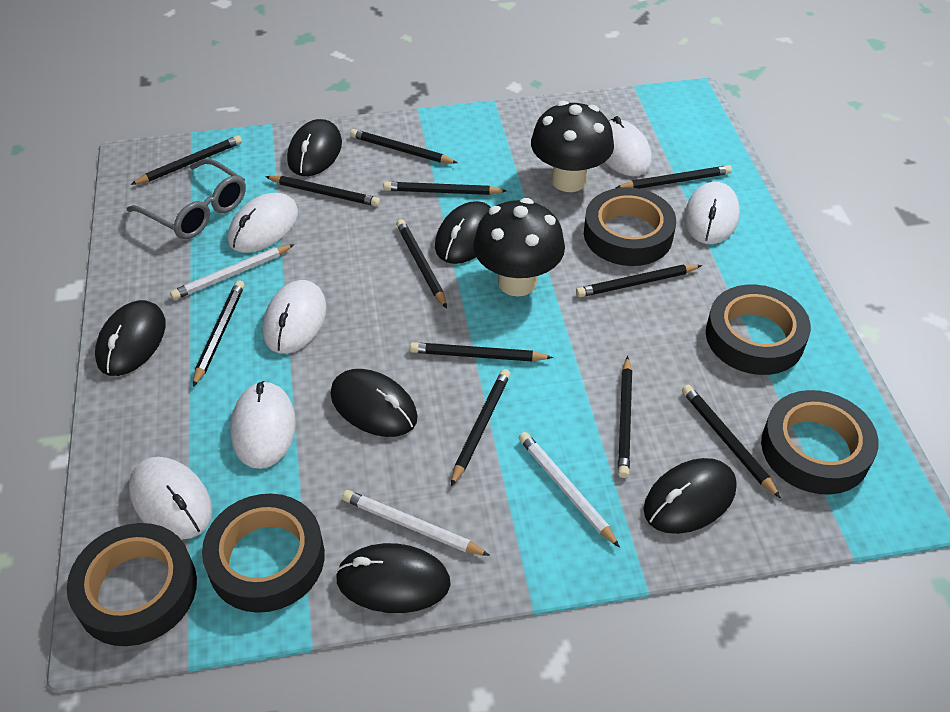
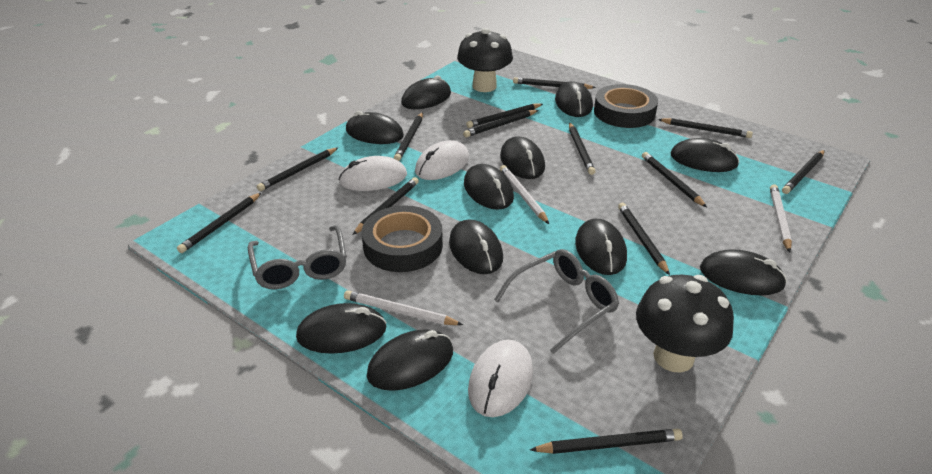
black mouse: [95,300,166,376] [287,119,342,176] [331,369,418,437] [335,543,451,613] [435,201,491,264] [644,458,737,534] = 6 -> [296,303,387,354] [346,111,404,144] [367,330,453,391] [401,75,451,109] [449,219,503,274] [464,164,514,210] [500,136,545,179] [555,81,593,117] [575,219,627,275] [670,138,739,172] [700,249,787,296] = 11
black pencil: [130,135,242,185] [193,280,244,387] [265,176,380,206] [350,129,458,164] [384,182,507,195] [396,219,447,309] [410,342,553,361] [451,369,511,486] [576,265,702,297] [616,165,732,189] [618,356,632,478] [682,385,781,499] = 12 -> [177,192,262,253] [257,147,339,191] [352,177,419,235] [394,112,423,161] [463,110,538,137] [466,103,543,128] [513,77,596,89] [530,429,683,454] [569,122,596,175] [618,203,670,275] [642,152,707,207] [658,118,753,138] [782,150,825,194] = 13
black tape: [67,523,197,646] [202,494,325,613] [584,187,676,266] [706,285,811,375] [761,390,879,495] = 5 -> [361,205,443,272] [594,84,658,128] = 2
grey glasses: [127,158,246,239] = 1 -> [248,225,347,289] [494,249,619,354] = 2
white mouse: [129,457,212,540] [228,193,298,253] [230,381,296,469] [263,280,327,354] [605,116,652,176] [684,182,740,244] = 6 -> [338,156,407,191] [415,140,469,180] [468,340,533,417] = 3

